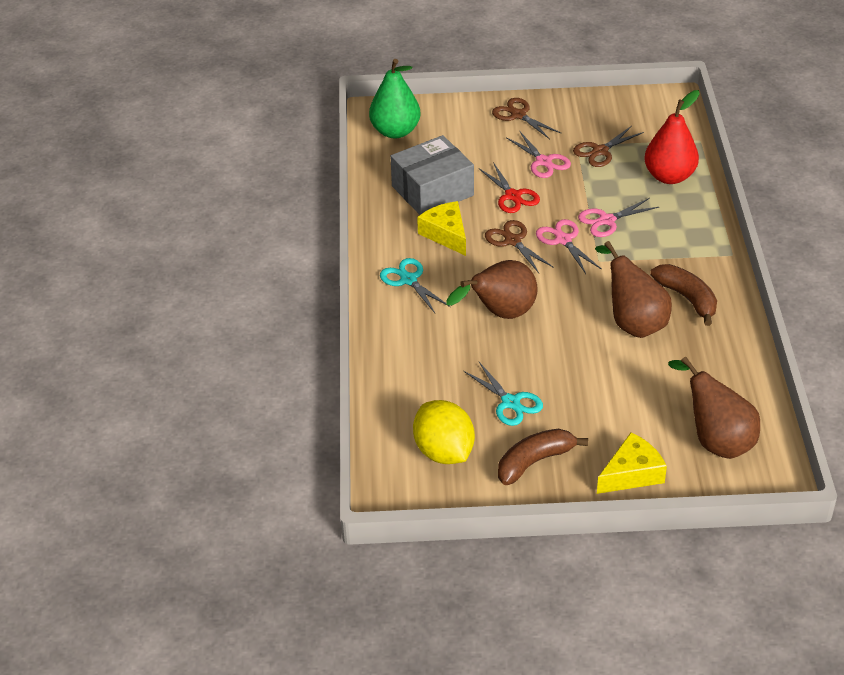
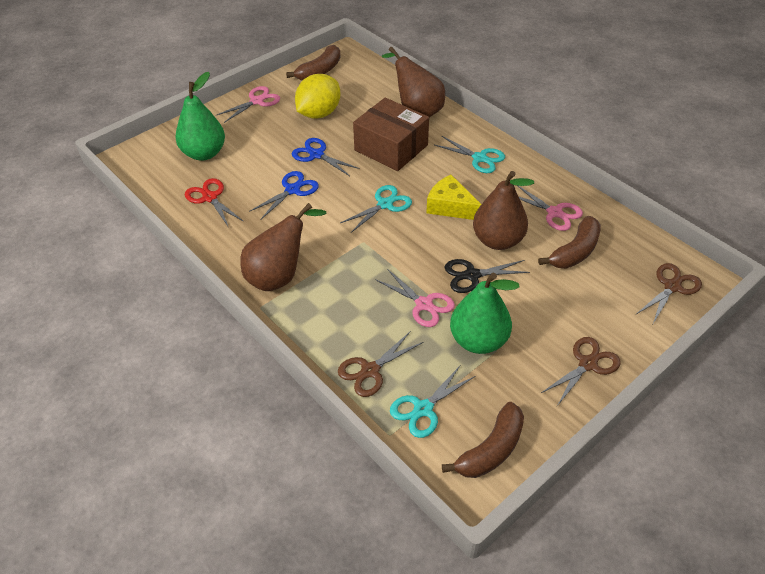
black scissors: none = 0 -> [445,259,530,293] = 1
blue scissors: none = 0 -> [249,171,319,219] [292,138,360,176] = 2
brown banana: [498,429,588,485] [650,264,717,326] = 2 -> [286,45,340,81] [442,402,524,478] [538,216,601,269] = 3
brown box: none = 0 -> [353,98,429,171] = 1
green pear: [369,59,421,139] = 1 -> [175,72,225,161] [450,273,519,354] = 2
grey box: [390,135,474,215] = 1 -> none = 0
red pear: [644,90,700,184] = 1 -> none = 0
turquoise scissors: [380,258,451,313] [464,362,543,426] = 2 -> [340,185,412,233] [390,366,475,438] [435,136,505,173] = 3
yellow cheese: [417,201,466,256] [597,432,667,494] = 2 -> [426,174,481,220] = 1

